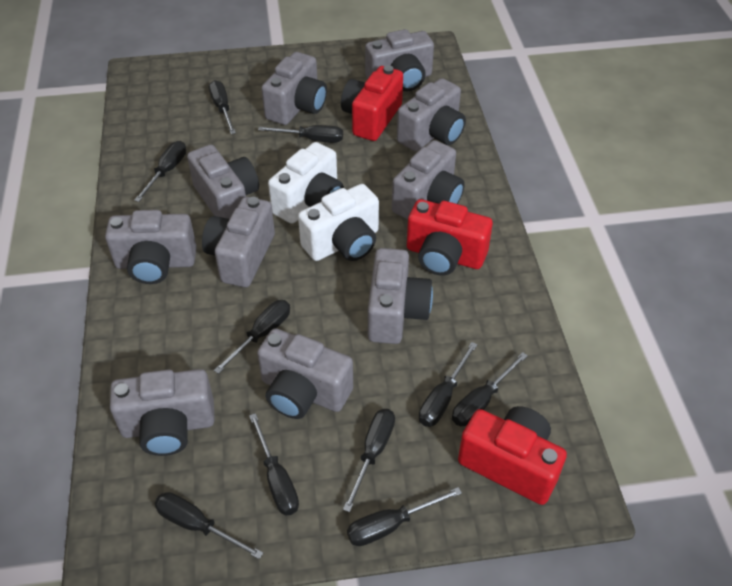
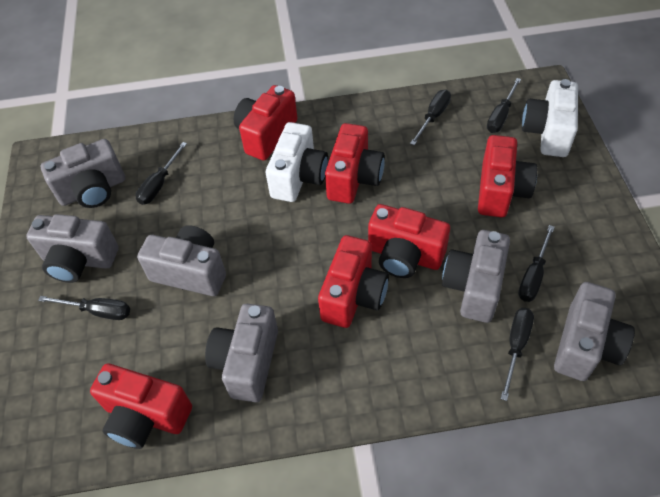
black screwdriver: [134,141,186,202] [154,492,263,559] [209,80,236,134] [214,300,290,374] [249,413,299,516] [258,125,343,143] [343,409,395,512] [347,487,462,546] [419,342,478,427] [452,352,528,426] = 10 -> [38,296,130,320] [136,142,187,205] [410,90,451,145] [487,78,521,133] [501,308,534,401] [518,225,555,302] = 6
grey camera: [105,210,197,284] [110,369,215,456] [187,145,259,219] [202,197,275,287] [257,328,353,419] [261,52,327,125] [365,29,434,91] [368,248,433,344] [392,140,465,220] [397,78,466,151] = 10 -> [26,214,119,283] [40,139,125,208] [137,225,226,296] [205,304,278,402] [442,230,510,323] [554,282,635,381] = 6
red camera: [341,65,403,141] [407,199,493,275] [458,406,567,505] = 3 -> [90,363,192,449] [234,85,297,160] [318,235,389,328] [325,123,385,204] [368,204,450,278] [478,135,537,217] = 6

